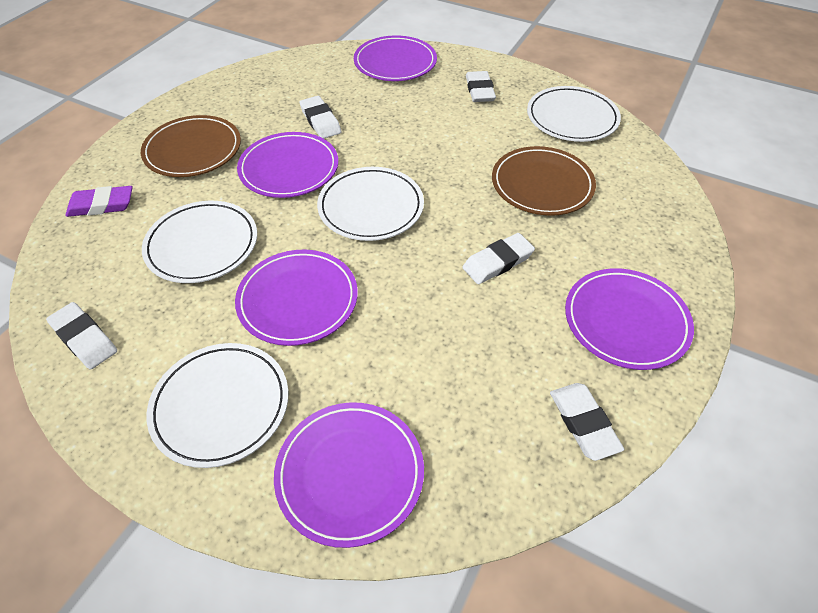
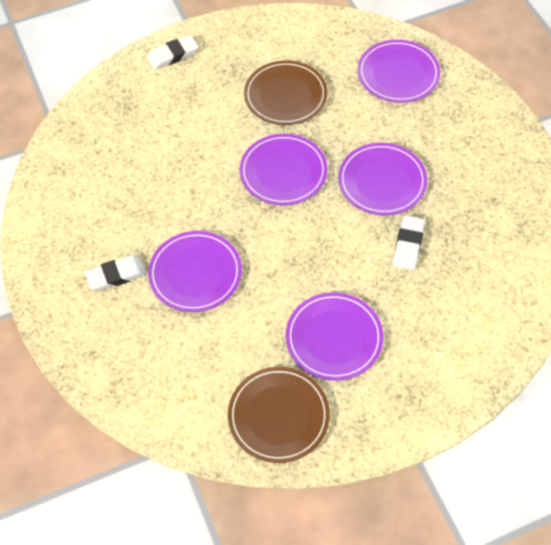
purple eraser: [66,186,133,217] = 1 -> none = 0
white eraser: [46,302,117,370] [300,96,341,139] [463,233,535,284] [466,71,496,102] [550,383,624,461] = 5 -> [85,255,147,291] [147,35,199,70] [393,215,425,270] = 3
white plate: [142,201,257,283] [147,343,288,468] [317,167,424,241] [527,86,621,142] = 4 -> none = 0

